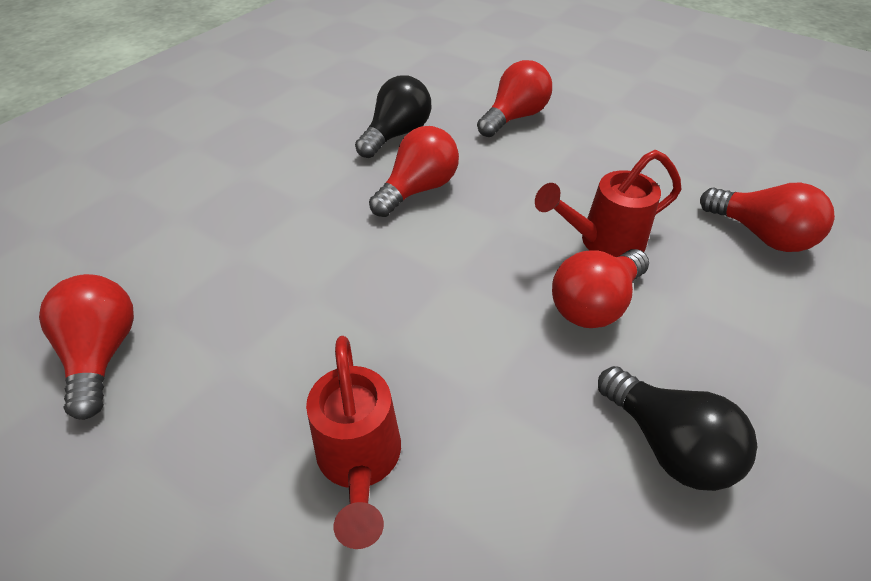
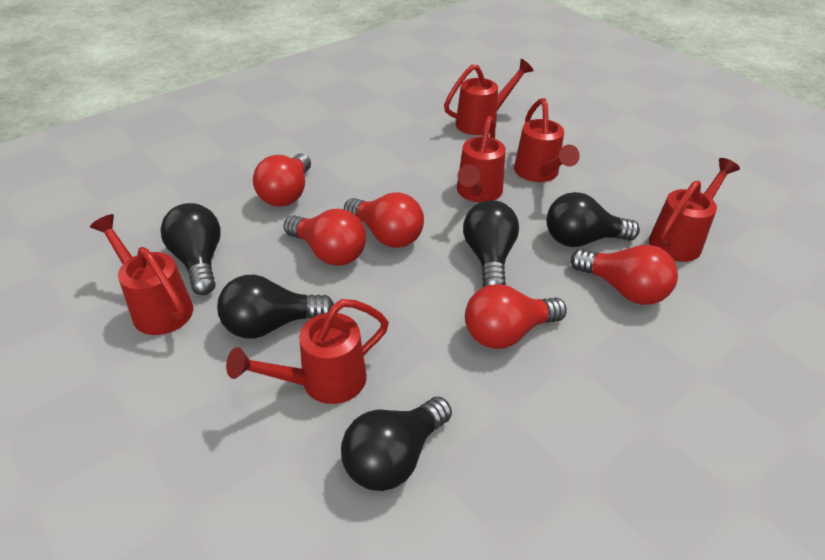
black light bulb: [355,75,431,158] [598,366,757,491] = 2 -> [160,203,221,295] [217,275,334,339] [341,397,452,491] [463,200,519,287] [547,192,640,247] = 5
red watering can: [306,336,401,549] [535,150,681,257] = 2 -> [90,214,193,335] [226,299,389,404] [444,59,534,135] [457,116,506,203] [514,98,580,182] [649,158,740,262] = 6

